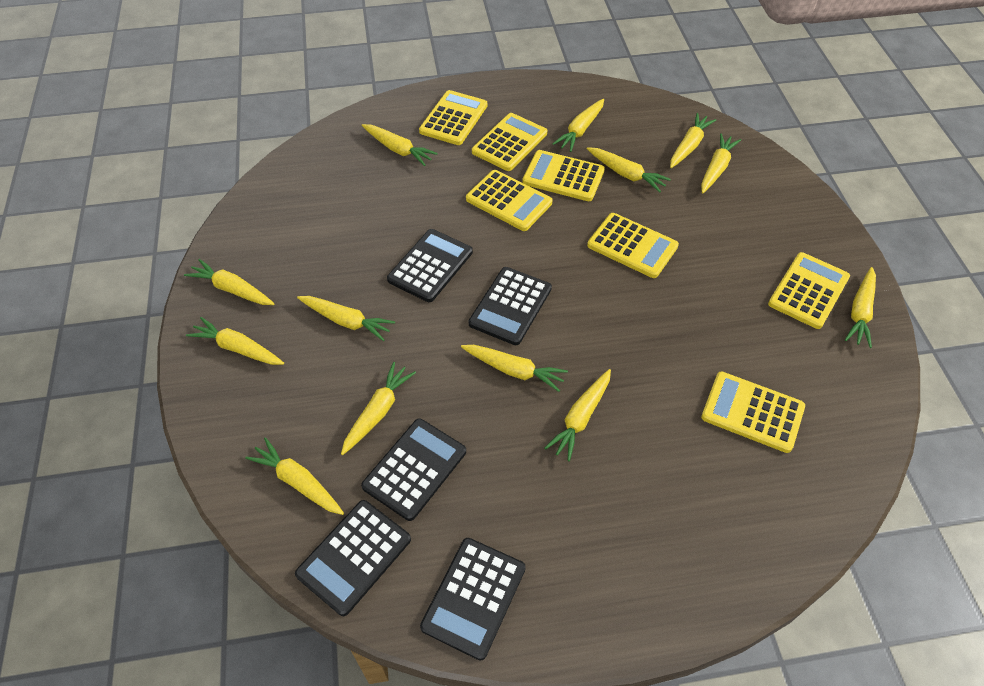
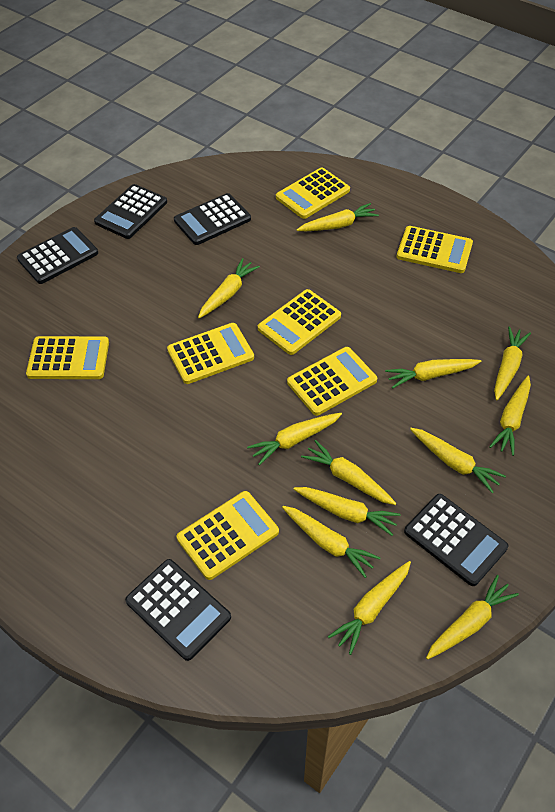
yellow carrot: [184,259,275,305] [186,317,284,365] [245,437,344,515] [297,296,395,341] [341,362,416,455] [362,124,437,166] [461,345,568,392] [545,369,611,461] [553,99,604,152] [587,147,671,192] [670,113,716,168] [701,133,741,193] [845,267,876,348] = 13 -> [198,258,260,319] [247,413,342,465] [282,506,380,578] [294,487,401,536] [297,203,379,231] [301,440,396,505] [328,561,411,655] [385,359,481,389] [410,428,506,494] [426,575,519,660] [489,376,531,456] [494,326,531,401] = 12

